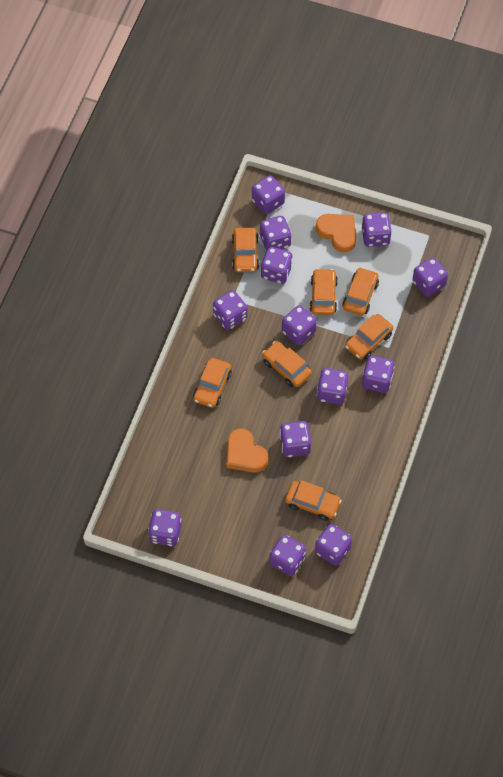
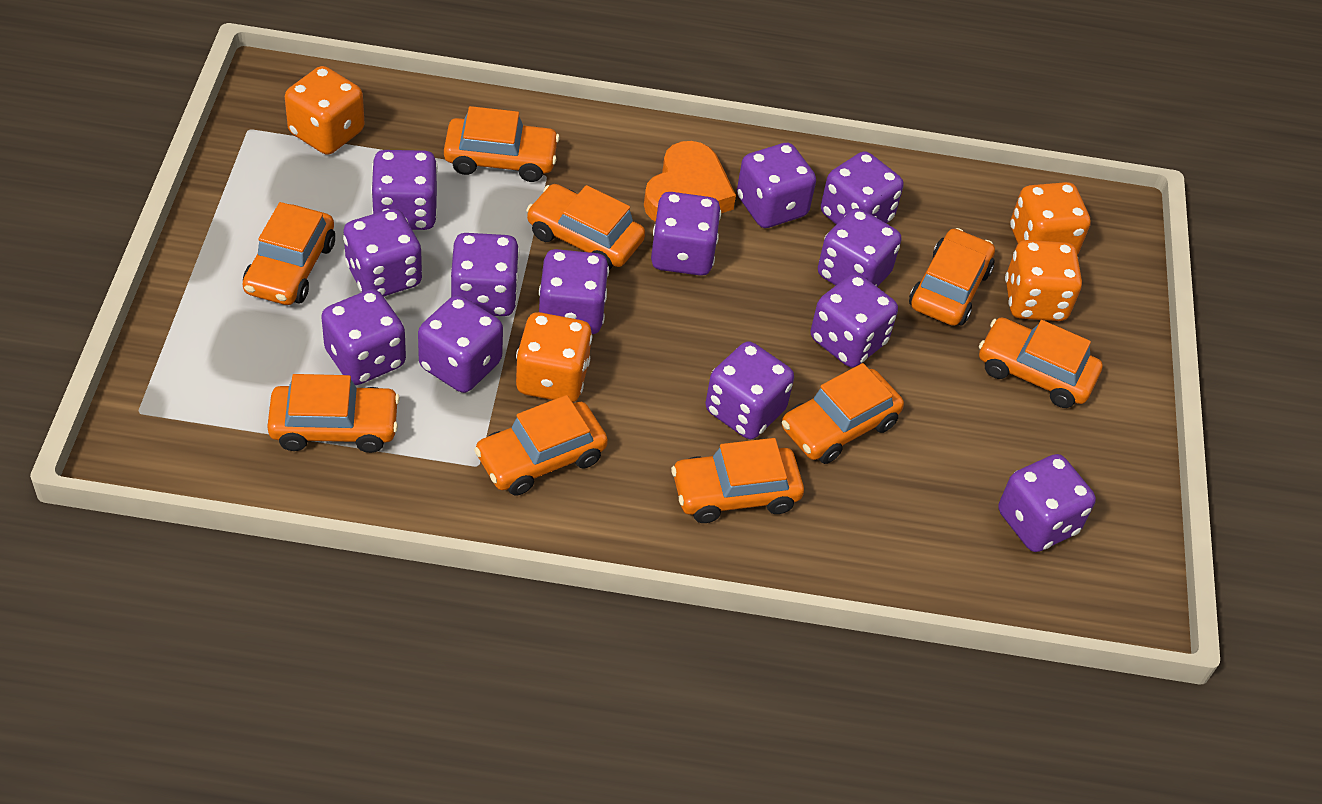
orange car: [193,358,232,408] [232,227,259,272] [262,341,312,387] [285,480,342,521] [310,268,338,315] [342,267,379,316] [345,314,393,360] = 7 -> [242,202,335,305] [267,374,400,453] [444,106,560,182] [474,395,608,495] [526,184,645,270] [671,438,804,523] [782,363,904,464] [909,228,995,326] [979,317,1103,408] = 9
orange dice: none = 0 -> [285,66,364,155] [516,312,592,402] [1005,240,1082,321] [1010,182,1091,254] = 4
orange heart: [226,428,268,473] [316,214,356,253] = 2 -> [644,141,736,222] = 1

